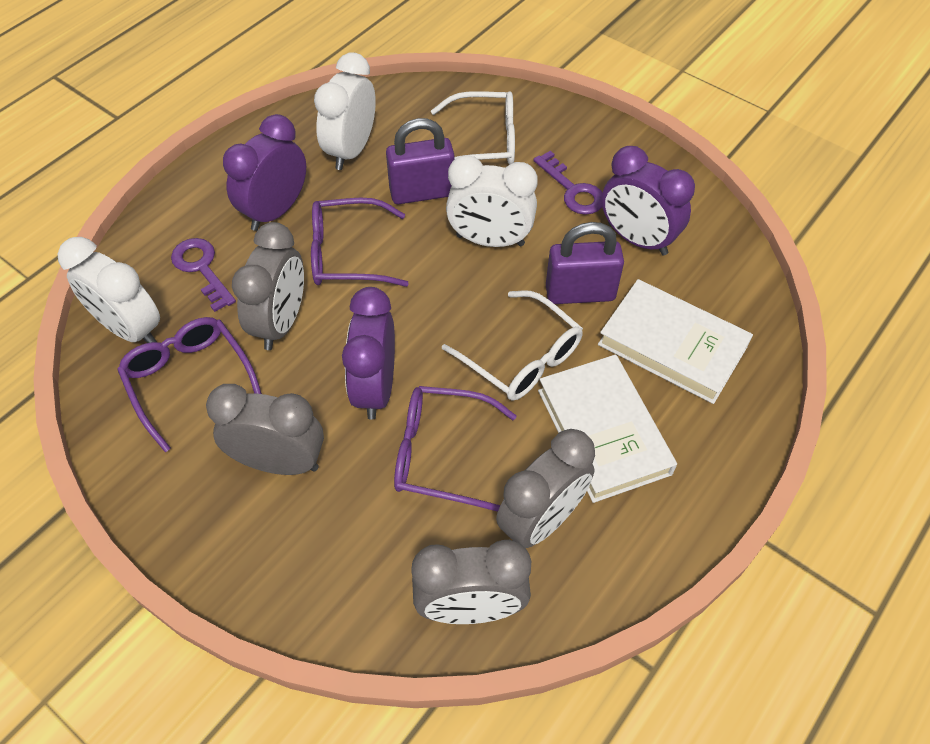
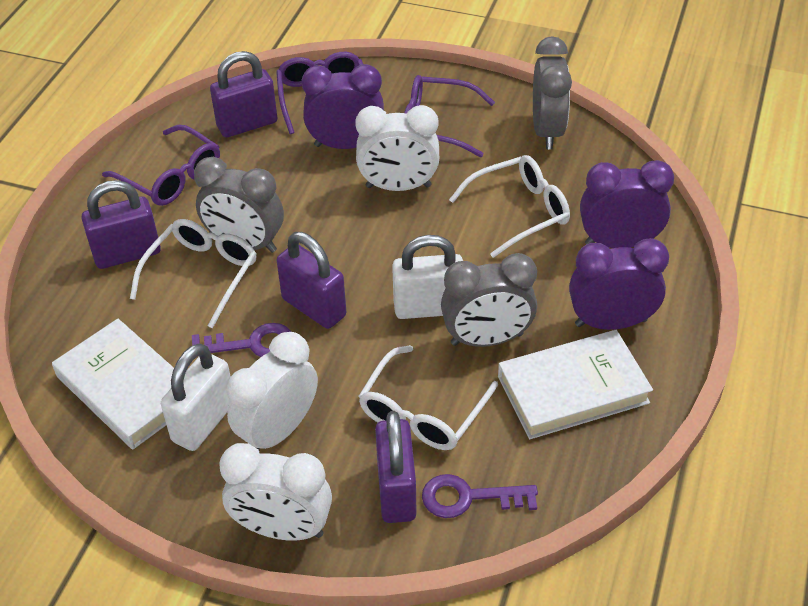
grey clock: [206,384,324,475] [232,222,304,350] [411,540,531,624] [496,429,595,548] = 4 -> [194,157,284,253] [441,253,537,347] [533,36,572,149] = 3
purple padlock: [386,118,455,204] [546,222,624,304] = 2 -> [81,180,161,269] [210,51,277,138] [276,232,346,329] [375,411,416,523] = 4
white glasses: [431,91,515,164] [442,290,583,401] = 2 -> [130,219,256,329] [358,345,498,450] [449,155,570,258] = 3
white padlock: none = 0 -> [161,343,231,451] [392,235,463,319] = 2

